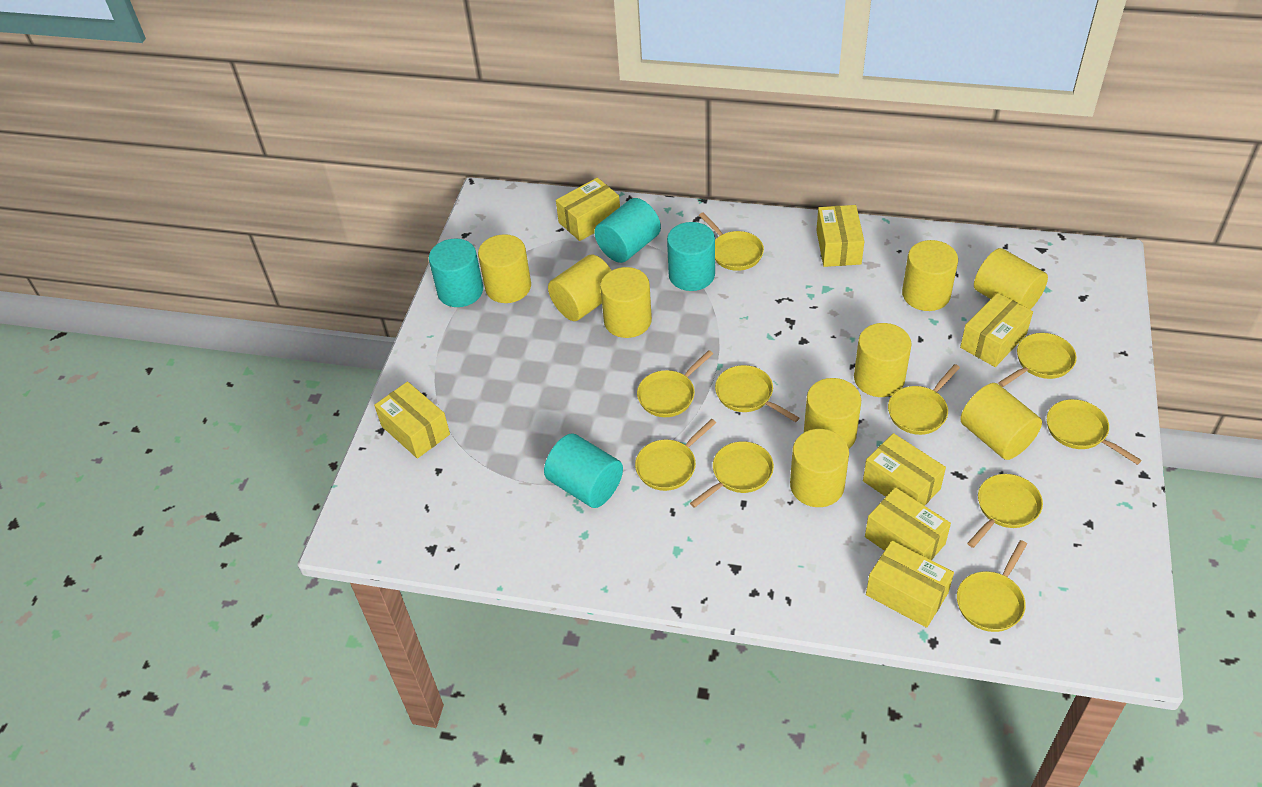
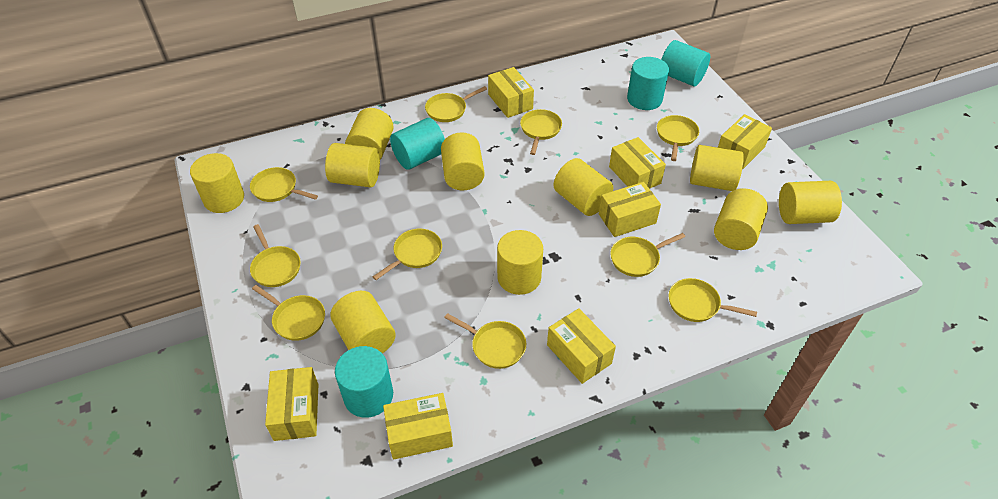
yellow cylinder: [478,234,531,303] [548,254,612,321] [600,267,652,338] [790,429,849,507] [804,378,861,448] [854,323,912,397] [902,240,958,311] [960,383,1042,460] [974,248,1048,310] = 9 -> [190,153,244,213] [325,143,380,187] [330,291,396,353] [345,108,394,159] [441,132,484,190] [497,230,543,295] [553,158,613,216] [690,145,744,191] [714,188,768,250] [779,181,842,224] = 10

